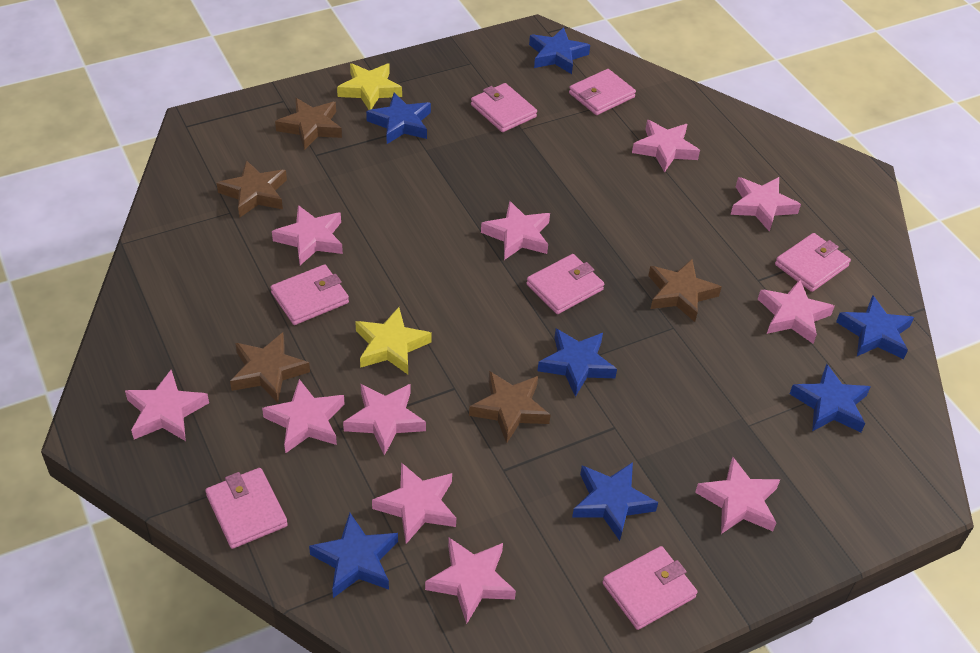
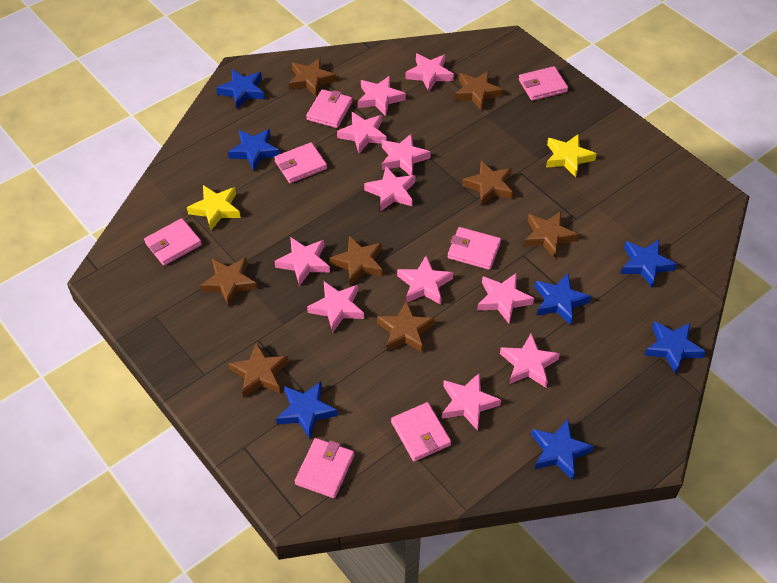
brown star: [216,160,287,218] [230,332,310,403] [275,98,342,150] [469,371,551,443] [648,259,721,322] = 5 -> [200,257,257,307] [228,342,289,398] [289,58,336,97] [330,236,383,286] [377,301,435,352] [454,71,503,110] [462,161,513,206] [524,211,578,259] = 8

